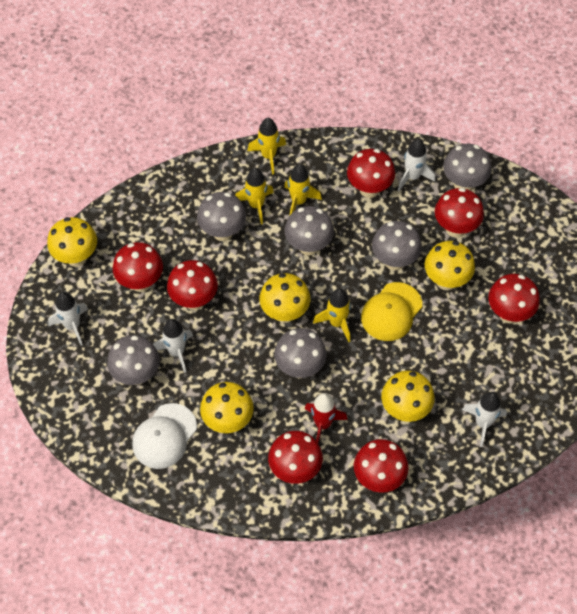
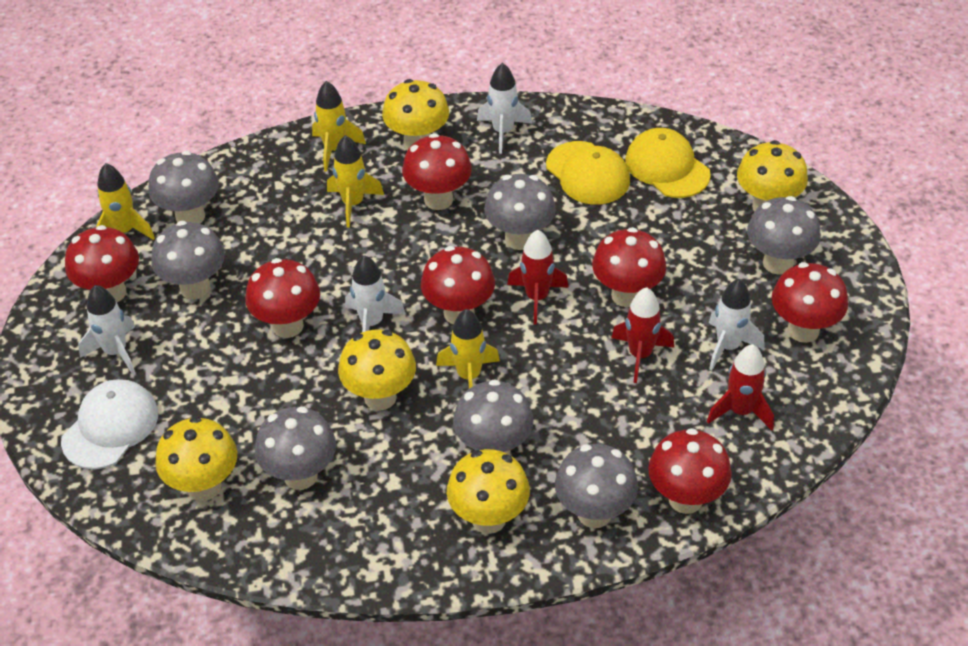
grey mushroom: [107,335,160,385] [197,192,246,241] [274,328,326,378] [284,206,334,256] [372,221,422,270] [443,144,492,191] = 6 -> [148,151,219,224] [151,221,225,299] [255,406,336,490] [453,379,534,454] [484,174,556,250] [555,444,638,528] [747,196,820,275] = 7
red rocket: [305,393,348,443] = 1 -> [507,230,568,325] [611,287,674,383] [707,344,774,430] = 3
yellow cap: [361,282,422,341] = 1 -> [546,141,630,205] [625,128,711,198] = 2

